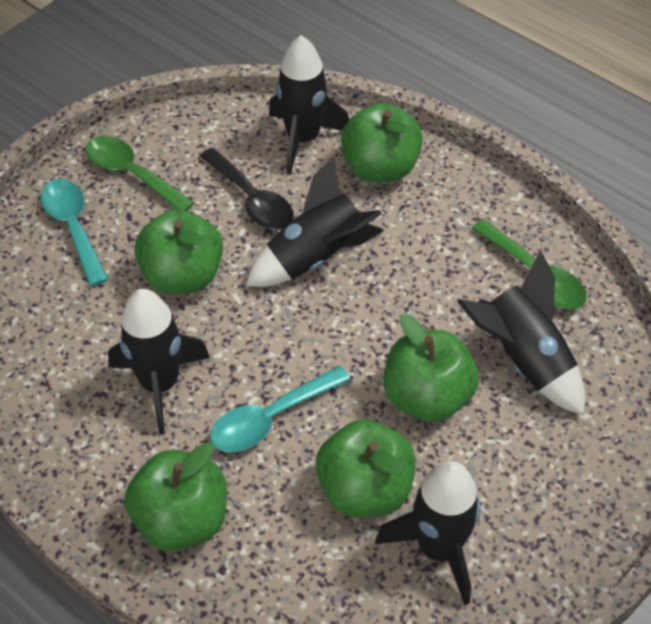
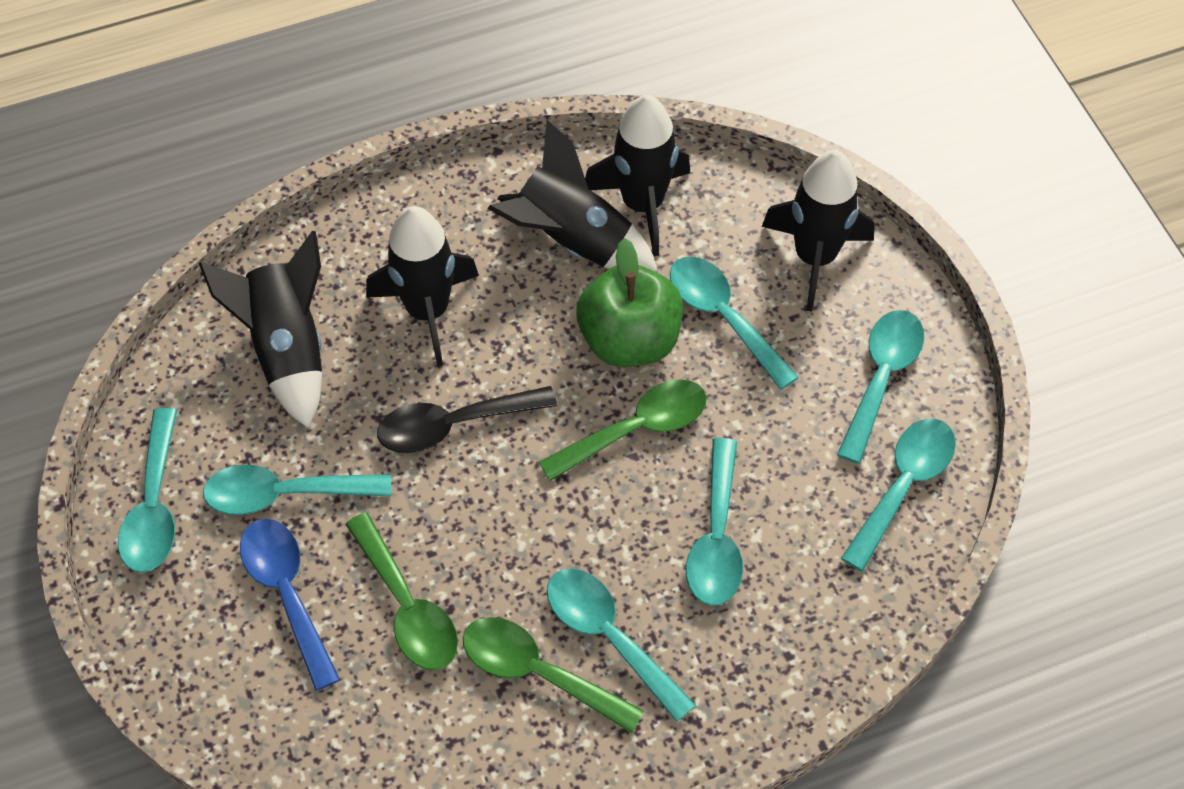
blue spoon: none = 0 -> [240,519,340,691] = 1
green apple: [125,442,227,551] [134,209,223,294] [315,419,416,518] [341,103,423,182] [384,314,479,422] = 5 -> [576,238,683,367] = 1
green spoon: [85,136,194,211] [471,219,587,310] = 2 -> [345,512,458,670] [463,617,644,733] [539,379,707,481] = 3
turquoise spoon: [41,179,108,286] [210,366,351,452] = 2 -> [118,408,178,573] [203,465,391,515] [547,568,696,722] [670,257,798,390] [686,438,743,606] [837,310,924,464] [841,419,956,571] = 7

